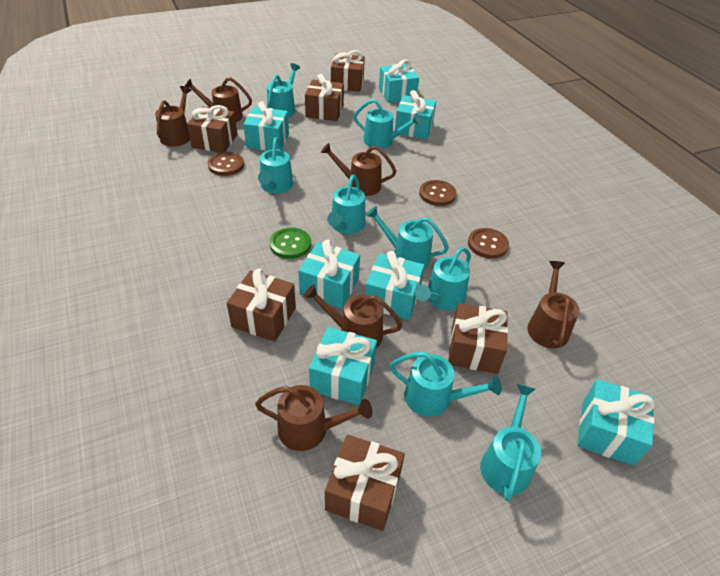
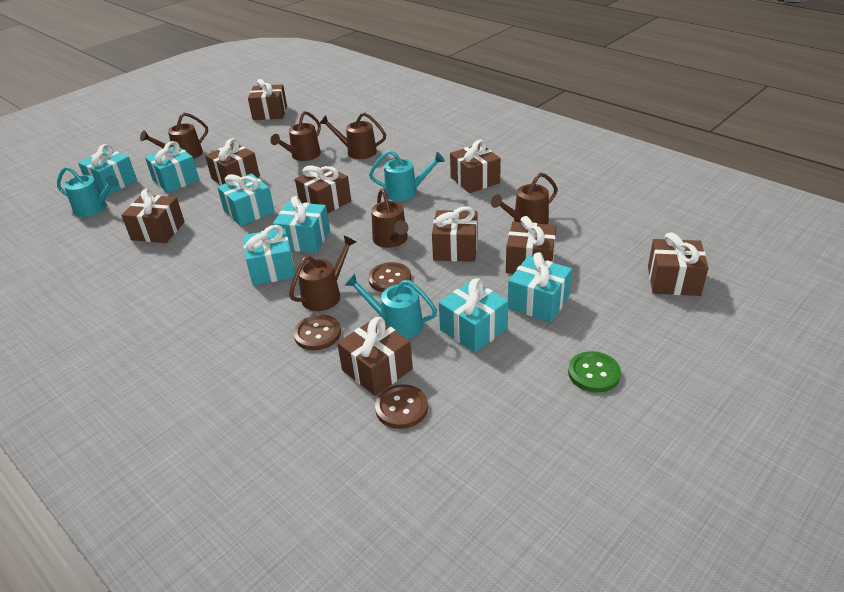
brown gift: [187,105,237,153] [227,269,296,342] [305,74,344,121] [325,434,405,531] [331,50,365,92] [448,303,508,374] = 6 -> [121,189,185,243] [205,138,260,185] [248,79,287,120] [295,164,351,214] [337,317,413,396] [432,206,478,262] [450,140,501,193] [506,216,557,274] [648,233,708,296] = 9
turquoise watering can: [258,137,293,194] [267,63,300,117] [327,175,366,234] [354,99,421,149] [366,206,449,268] [389,352,502,417] [415,247,471,310] [480,384,541,501] = 8 -> [57,166,119,217] [345,273,437,339] [369,150,445,201] = 3

